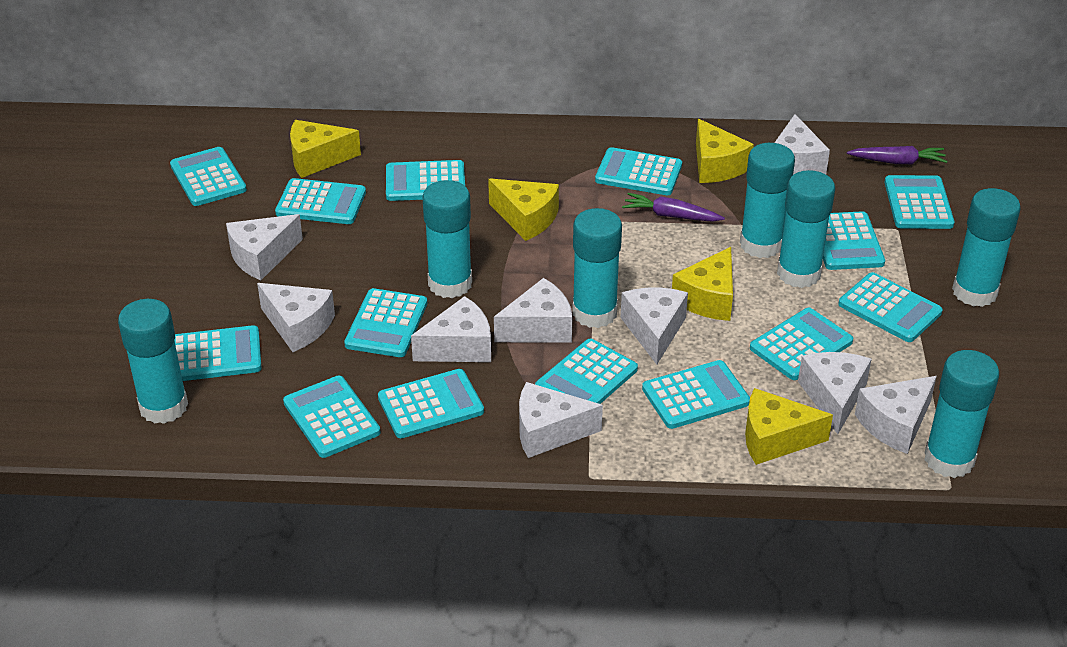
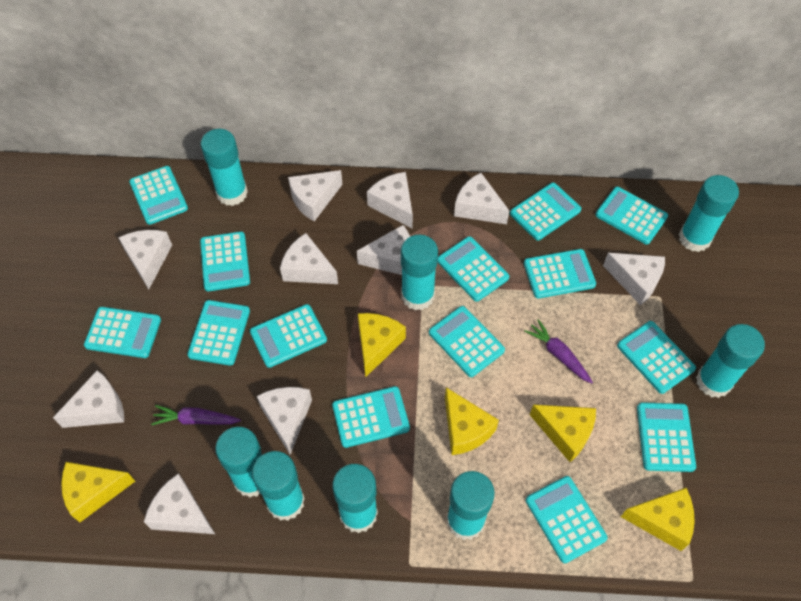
turquoise glue stick: [118,299,188,424] [422,180,472,298] [572,208,622,328] [740,143,795,258] [777,170,835,288] [924,350,999,478] [952,188,1021,307] = 7 -> [201,129,248,206] [215,427,262,498] [252,451,305,521] [332,464,378,533] [401,235,438,310] [447,471,495,540] [679,175,739,252] [696,324,765,398] = 8
white cheese: [226,214,303,280] [257,283,335,352] [411,296,491,362] [494,278,572,343] [519,382,603,458] [621,288,688,365] [774,114,830,175] [798,352,872,434] [855,376,937,454] = 9 -> [53,370,124,428] [118,230,172,290] [144,473,215,534] [257,387,312,455] [280,233,338,284] [288,170,343,221] [357,225,410,275] [367,172,413,229] [454,173,509,224] [603,253,665,305] = 10

